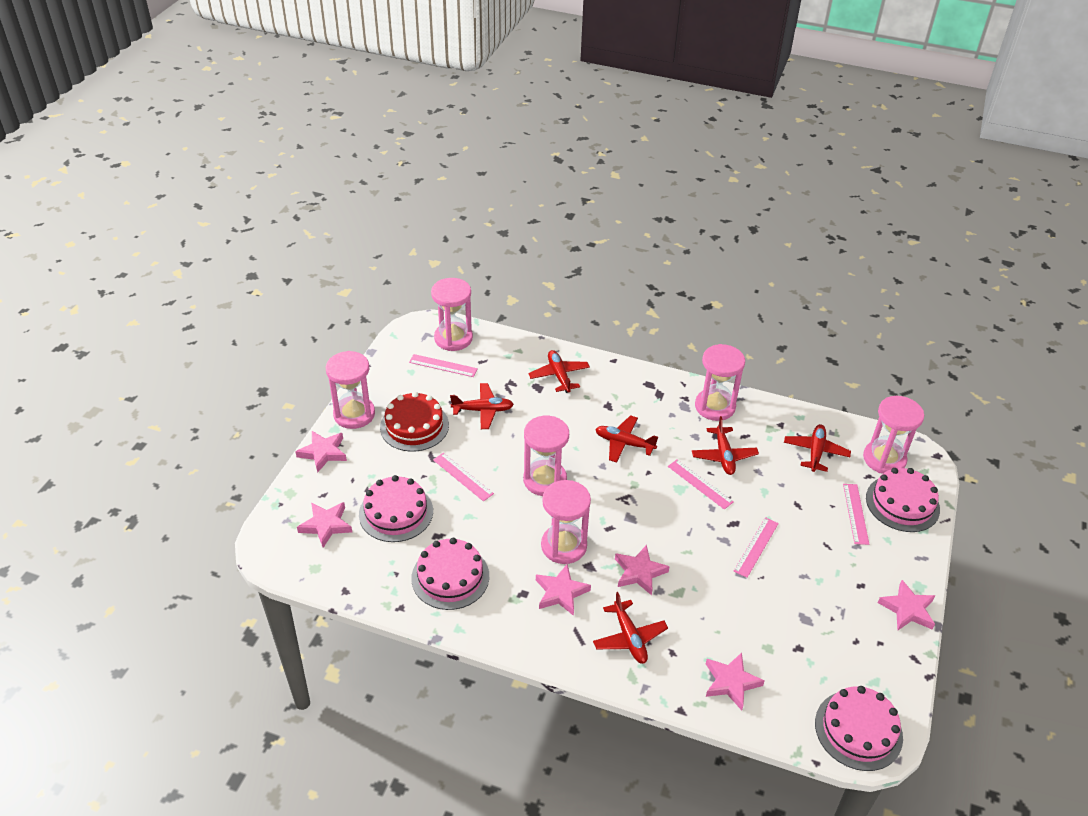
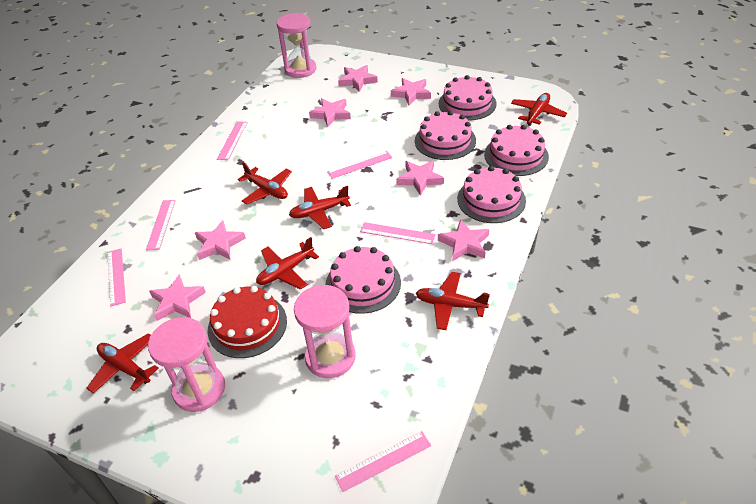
pink cake: [359,475,433,542] [411,538,489,610] [815,686,903,771] [866,468,940,532] = 4 -> [325,246,401,314] [415,111,476,160] [439,75,497,121] [457,166,526,223] [484,125,549,176] = 5
pink hourglass: [326,351,375,429] [431,278,473,351] [523,416,569,496] [541,480,591,564] [695,344,745,421] [863,396,924,474] = 6 -> [148,317,225,412] [277,13,316,78] [294,285,356,378] = 3
pink ruler: [409,354,478,377] [433,453,494,501] [668,459,733,510] [734,517,779,578] [843,484,869,545] = 5 -> [107,249,126,306] [146,200,176,250] [217,121,248,160] [327,151,392,179] [335,431,431,492] [360,222,436,244] = 6
pink star: [295,431,347,473] [297,502,352,548] [536,564,591,616] [615,545,670,595] [706,652,765,710] [878,580,936,631] = 6 -> [149,274,206,321] [195,220,246,260] [309,98,351,127] [338,65,378,92] [391,78,431,105] [396,160,444,196] [438,219,489,261] = 7

